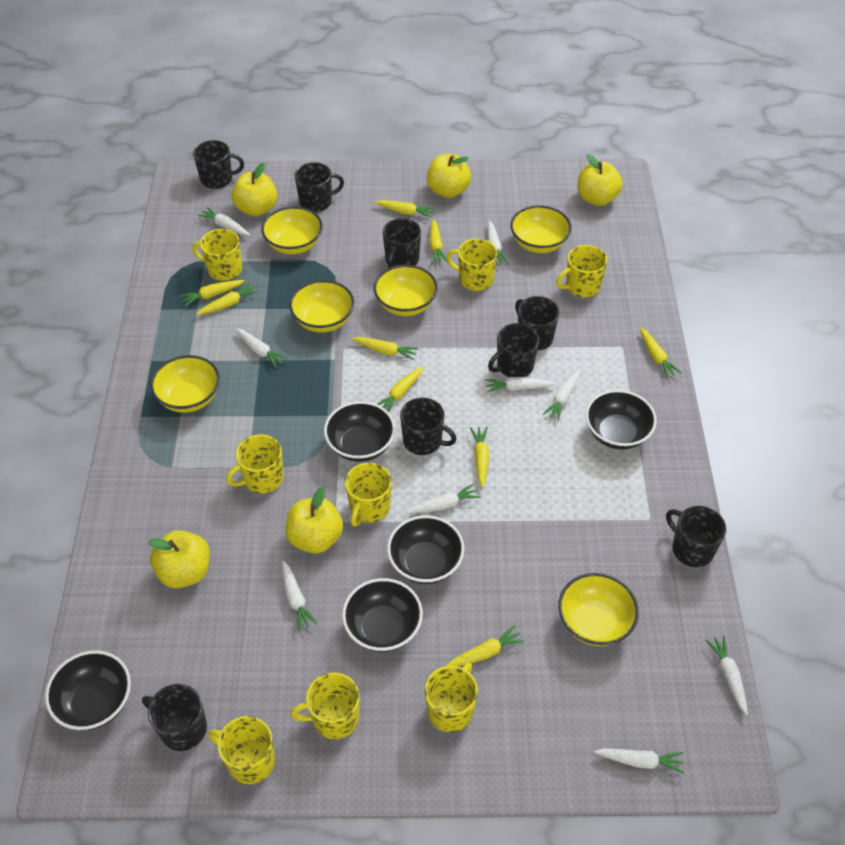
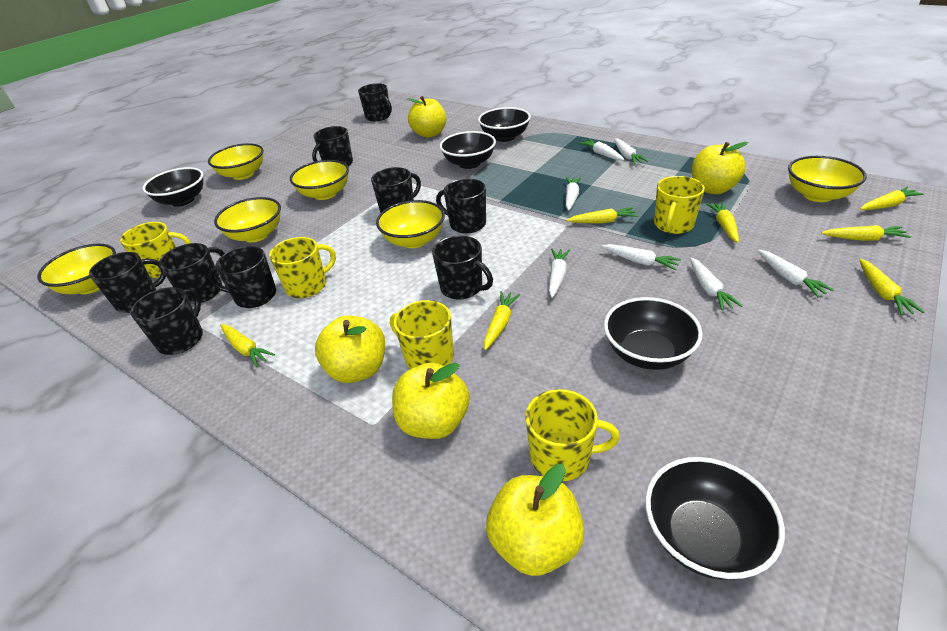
black mug: [142,684,207,751] [193,140,244,189] [294,162,344,212] [382,218,421,268] [400,397,457,455] [488,323,539,377] [515,296,559,350] [666,506,727,567] = 8 -> [89,252,166,313] [131,287,203,355] [159,243,225,304] [208,246,276,308] [312,126,353,166] [358,83,392,121] [371,167,421,213] [432,236,493,299] [436,179,486,233] = 9
white carrot: [198,207,250,236] [235,328,288,368] [282,561,318,631] [406,483,481,513] [485,377,555,393] [488,221,509,264] [543,369,580,421] [594,748,684,774] [706,635,748,715] = 9 -> [549,249,570,298] [565,177,581,211] [578,139,625,161] [602,244,681,271] [614,138,648,164] [690,258,742,311] [758,250,834,298] = 7
yellow carrot: [180,280,244,307] [197,282,258,315] [352,337,419,361] [375,200,435,218] [377,366,423,412] [429,219,447,264] [447,625,525,666] [470,427,489,487] [640,328,682,378] = 9 -> [220,324,275,368] [484,291,520,350] [566,207,638,224] [706,202,739,243] [821,225,911,241] [859,259,925,315] [860,187,924,210] = 7
yellow mug: [192,229,242,281] [208,716,275,784] [226,434,284,493] [290,672,360,739] [345,463,392,527] [425,662,478,732] [446,239,497,291] [556,245,607,297] = 8 -> [120,222,191,278] [269,237,336,298] [390,300,454,369] [525,389,620,481] [654,176,705,234] = 5

